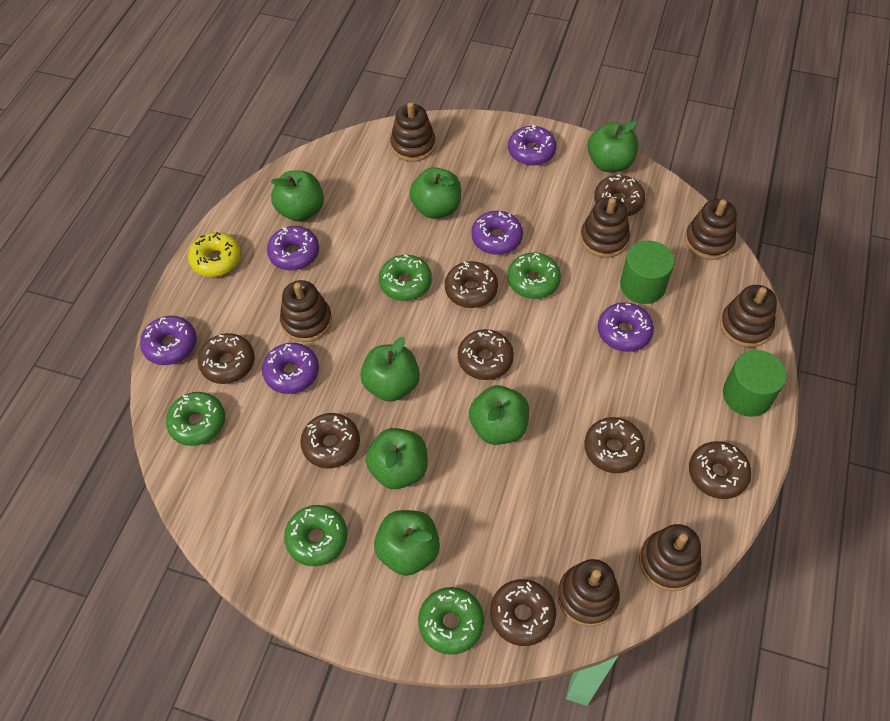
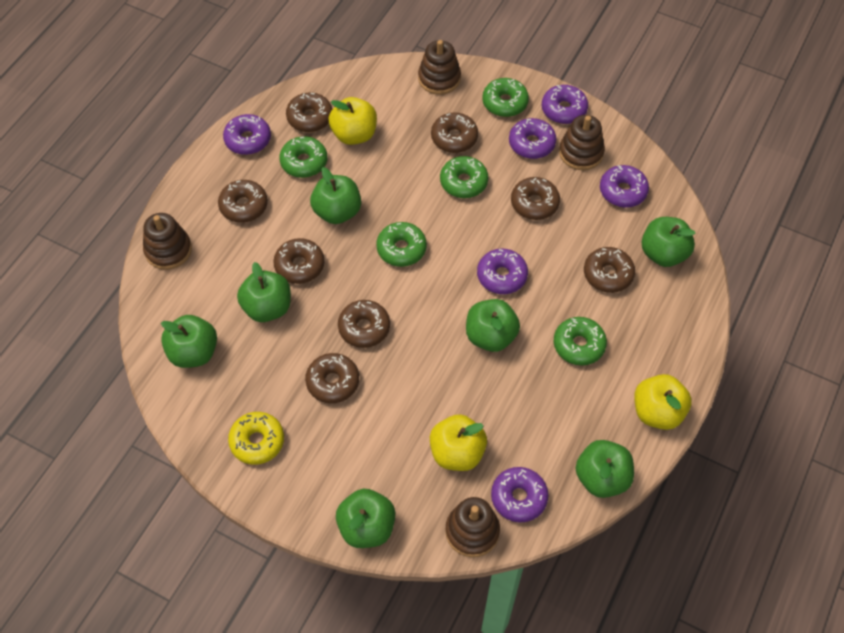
brown stacking toy: [280,280,332,342] [390,102,436,162] [557,559,620,627] [580,197,630,258] [639,524,702,591] [685,199,737,260] [720,285,777,347] = 7 -> [143,213,192,270] [418,40,461,95] [445,497,500,557] [559,115,605,170] = 4
green cylinder: [620,241,674,304] [723,350,787,417] = 2 -> none = 0
yellow apple: none = 0 -> [329,97,377,145] [430,414,487,471] [634,374,692,430] = 3

